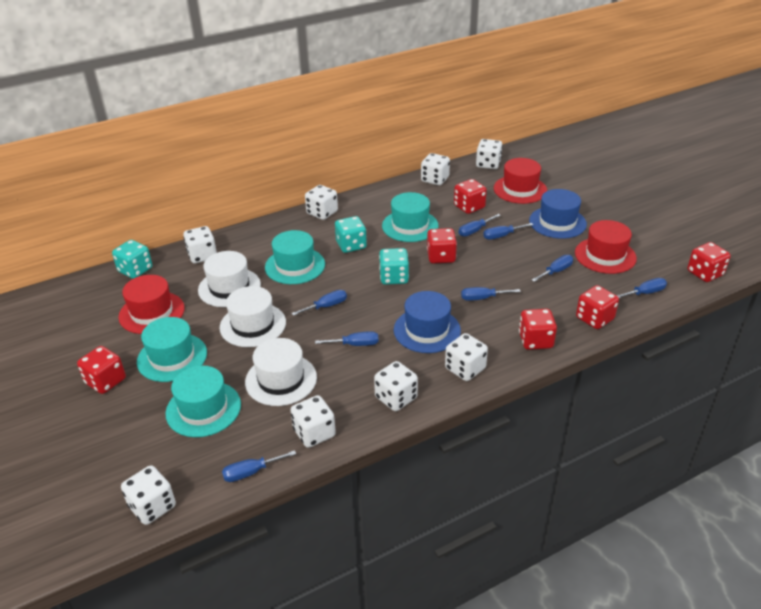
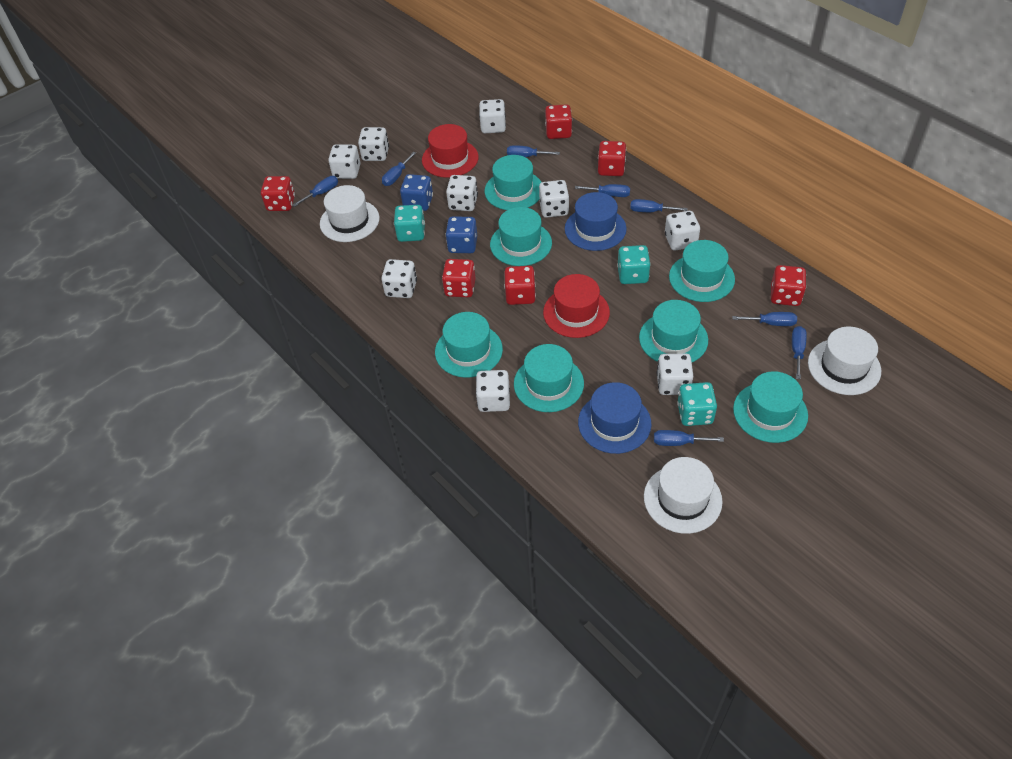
blue dice: none = 0 -> [400,174,433,211] [446,216,477,253] = 2
red hat: [119,275,185,334] [494,158,547,204] [575,220,637,274] = 3 -> [422,124,479,178] [543,274,610,338] = 2
turquoise hat: [137,317,207,382] [165,365,241,437] [265,230,325,284] [382,192,439,242] = 4 -> [435,312,503,378] [485,155,541,210] [490,207,552,266] [514,344,584,412] [639,300,708,362] [669,240,735,302] [733,371,808,443] = 7
white dice: [121,465,176,525] [183,226,217,263] [290,395,336,448] [305,185,338,220] [374,361,418,411] [421,153,450,185] [445,333,488,381] [476,139,502,169] = 8 -> [328,144,360,179] [358,127,389,161] [381,259,417,298] [446,175,478,211] [476,370,510,412] [479,99,506,133] [539,180,569,218] [656,353,693,395] [665,211,700,250] = 9

